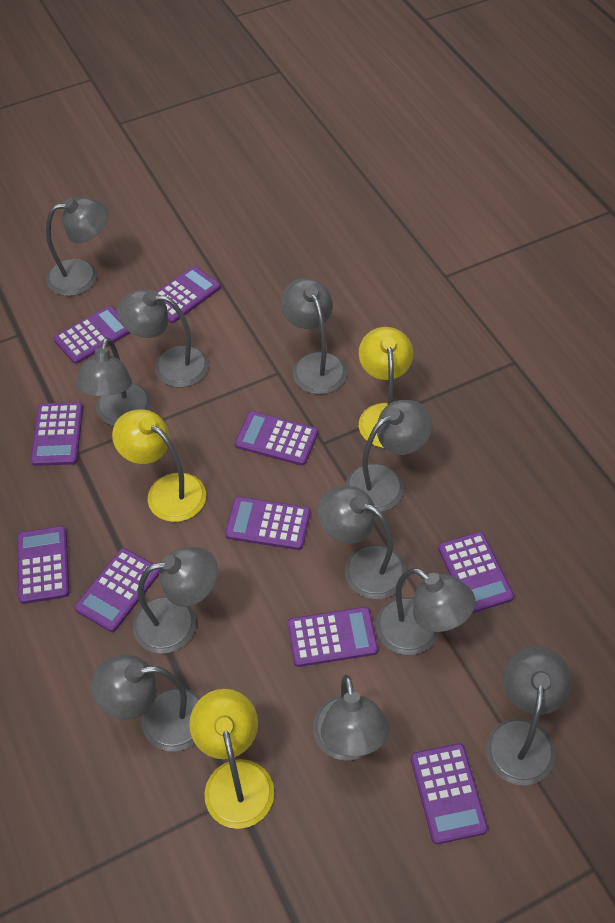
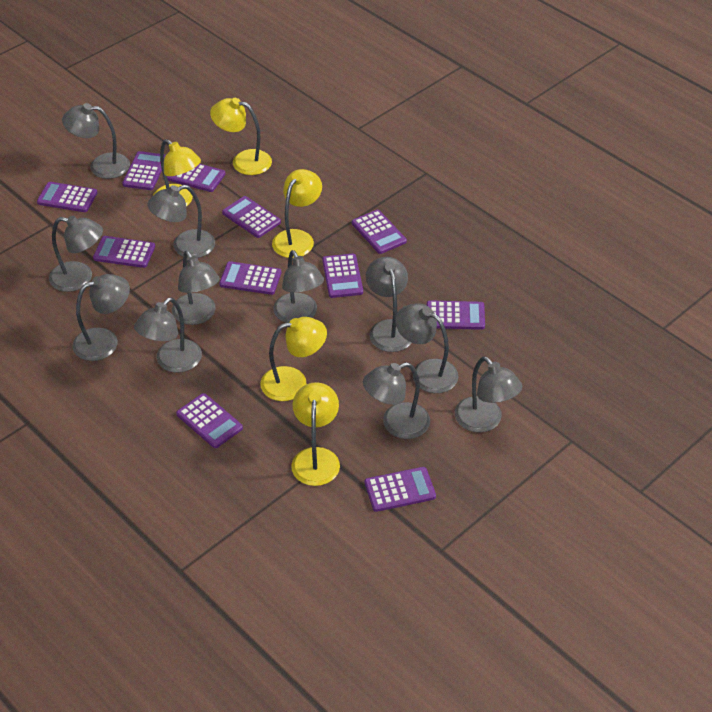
purple calculator: [17,526,70,604] [31,402,83,466] [53,306,130,364] [74,548,160,632] [157,266,221,323] [225,497,310,550] [235,411,318,466] [287,607,378,667] [411,743,488,844] [438,532,514,613] = 10 -> [37,182,97,212] [93,236,155,268] [122,151,166,190] [167,164,225,192] [176,393,243,448] [219,261,281,295] [222,196,281,238] [322,254,363,298] [352,210,407,254] [365,467,436,512] [427,300,485,330] = 11
yellow lamp: [112,409,206,522] [189,689,274,829] [359,327,413,448] = 3 -> [153,139,201,207] [210,98,272,175] [260,317,327,401] [272,169,322,258] [291,382,340,486] = 5

